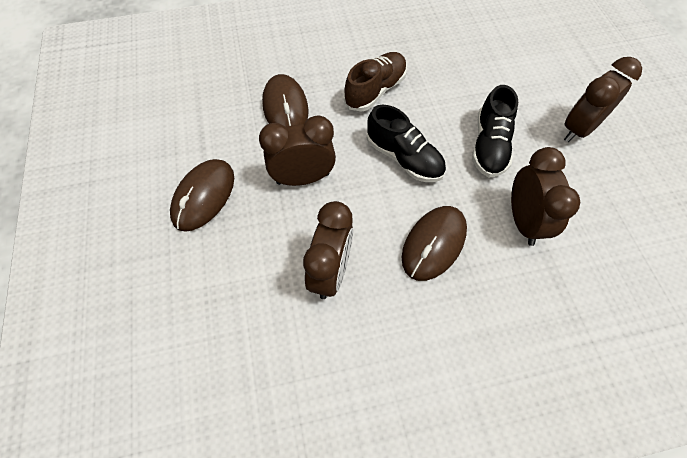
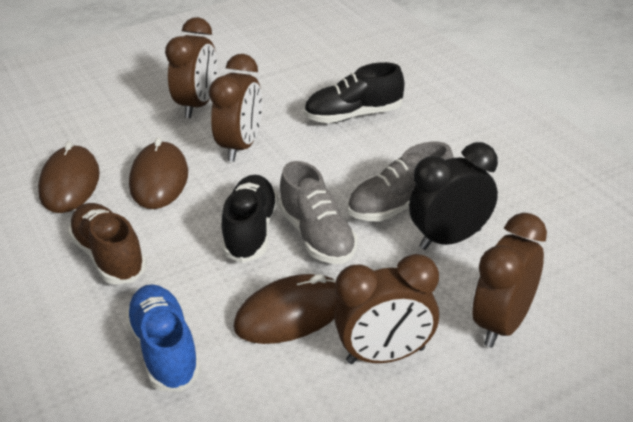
black clock: none = 0 -> [409,142,498,250] = 1
blue shoe: none = 0 -> [125,284,201,392] = 1
grey shoe: none = 0 -> [279,161,358,264] [348,142,454,221] = 2

